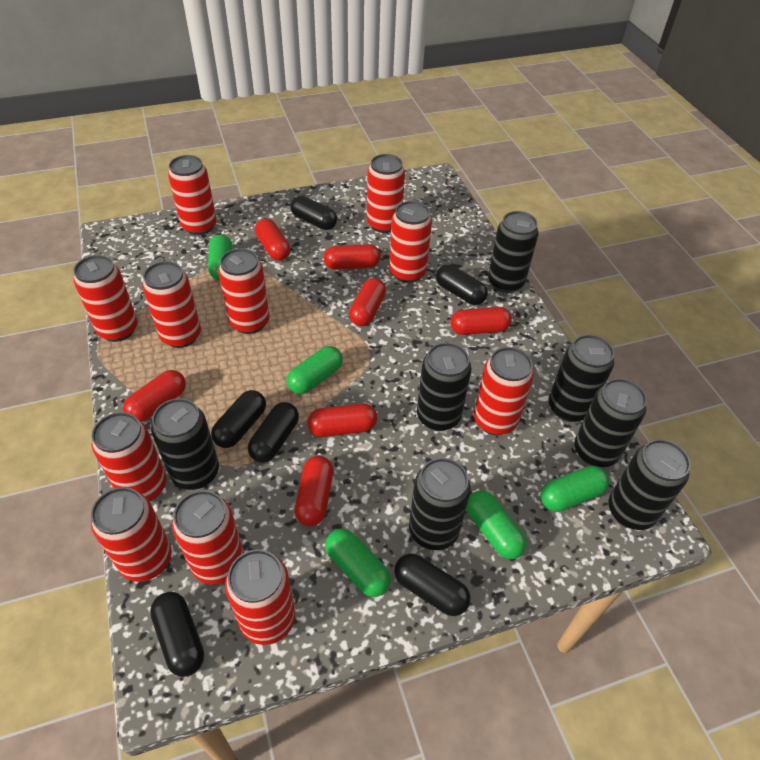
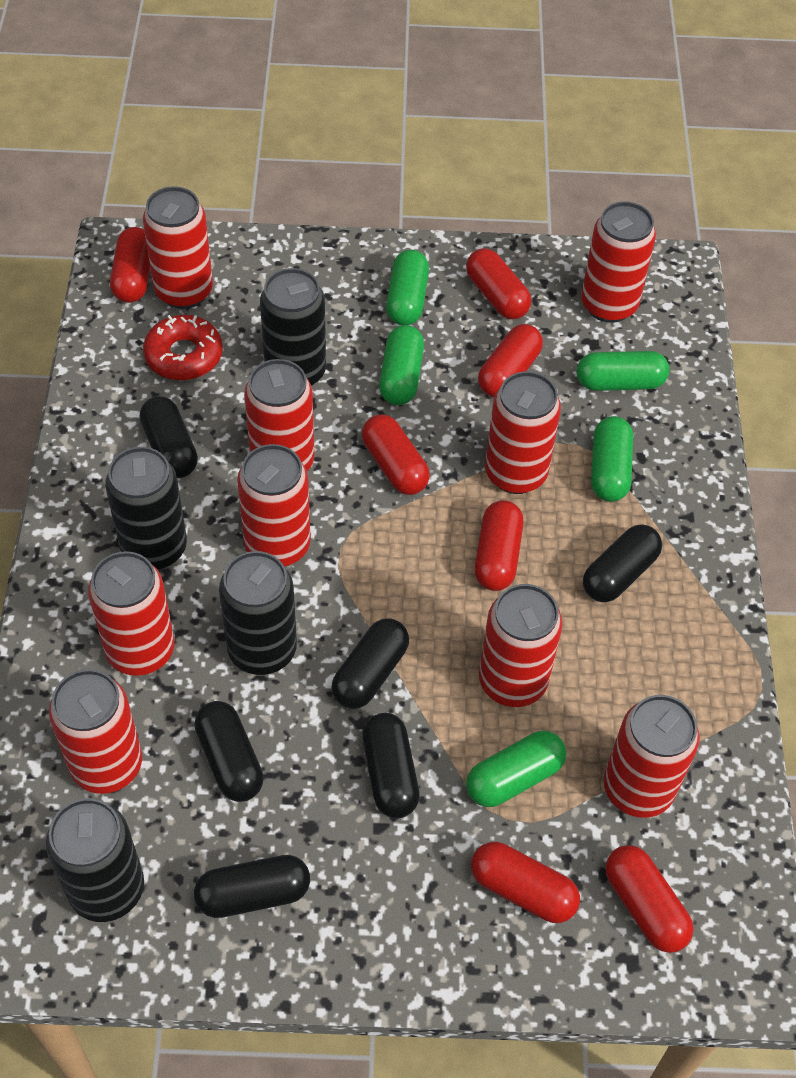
black can: [151,398,219,490] [409,458,471,550] [417,343,471,431] [488,211,539,293] [549,334,614,422] [574,378,647,467] [609,439,691,530] = 7 -> [46,798,144,922] [105,447,187,570] [219,551,297,675] [260,268,326,386] = 4
red can: [73,255,138,342] [91,412,167,501] [91,487,172,582] [142,261,201,348] [168,155,217,235] [172,490,244,585] [218,248,269,334] [225,549,295,645] [367,154,405,233] [389,201,432,283] [474,347,534,435] = 11 -> [49,669,142,794] [88,551,175,676] [143,186,213,309] [237,444,311,567] [244,359,315,471] [479,584,562,707] [485,371,561,494] [581,201,656,323] [604,695,700,818] = 9
red donut: none = 0 -> [143,315,223,380] = 1

